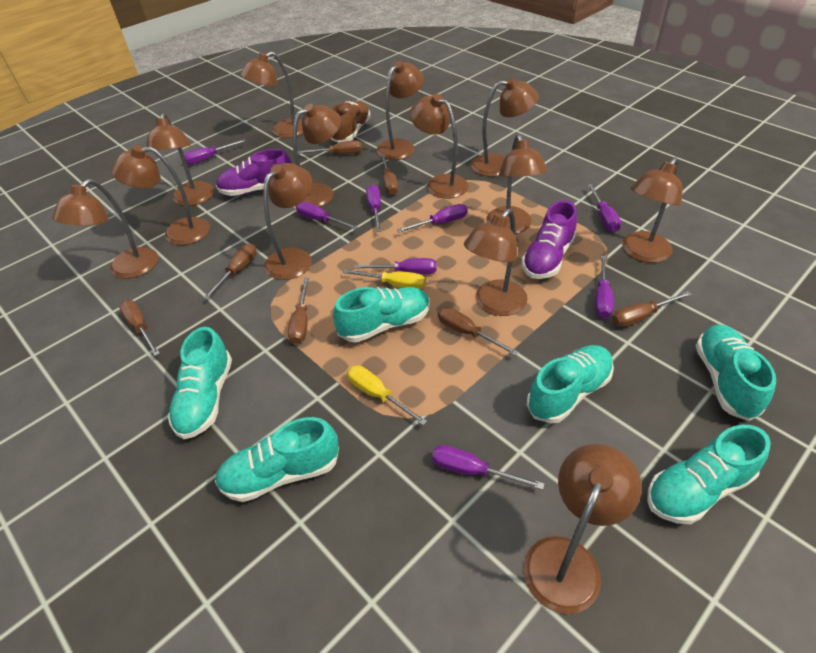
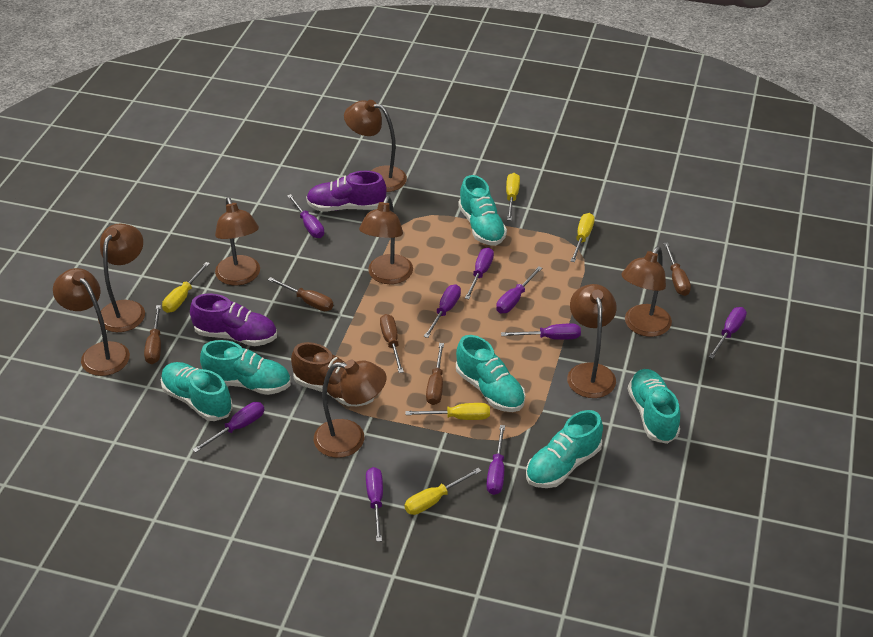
brown lamp: [52,179,158,279] [111,145,210,245] [146,113,214,206] [240,51,303,138] [263,163,313,280] [293,104,341,207] [377,61,424,160] [410,94,469,199] [464,209,527,316] [471,77,539,177] [486,134,547,234] [524,444,642,614] [622,157,682,263] = 13 -> [53,268,130,376] [98,223,145,332] [215,197,260,285] [314,360,386,458] [344,100,407,192] [359,196,413,284] [567,284,617,398] [621,247,672,337] = 8
brown screwdriver: [119,300,160,356] [204,244,257,299] [288,278,309,344] [298,140,362,154] [381,154,398,195] [438,307,519,356] [612,291,692,327] = 7 -> [144,305,161,364] [268,277,333,311] [380,314,404,373] [426,343,444,405] [664,243,691,296] = 5
purple screwdriver: [184,140,245,165] [296,201,358,230] [354,258,436,274] [366,185,382,232] [397,204,467,232] [432,445,544,490] [588,184,621,232] [595,256,614,318] = 8 -> [192,402,264,453] [287,194,324,238] [366,467,383,542] [424,284,461,338] [465,247,494,299] [486,425,505,495] [496,266,542,313] [501,323,581,340] [709,307,747,359] = 9
yellow screwdriver: [343,269,425,289] [347,365,427,425] = 2 -> [162,262,210,313] [405,403,490,420] [405,468,481,515] [506,173,520,221] [570,213,595,262] = 5

